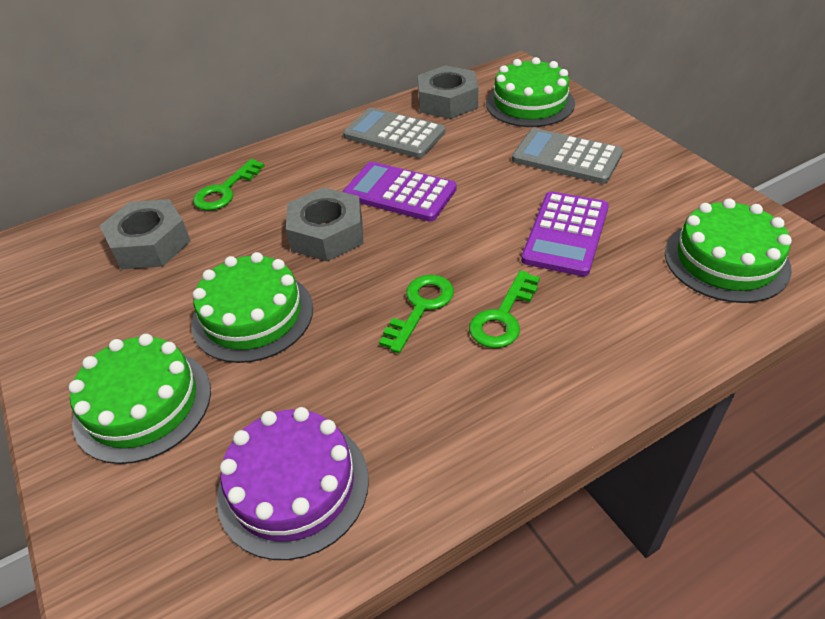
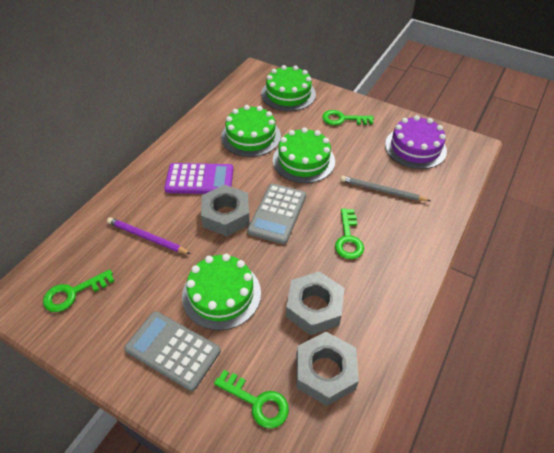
green key: [193,159,264,211] [379,275,454,353] [469,270,540,348] = 3 -> [43,269,114,312] [214,370,289,429] [322,110,374,125] [335,208,364,259] = 4
grey pencil: none = 0 -> [341,176,430,201] = 1
purple calculator: [343,162,457,222] [521,192,609,276] = 2 -> [164,163,233,194] = 1
purple pencil: none = 0 -> [107,217,191,254] = 1

